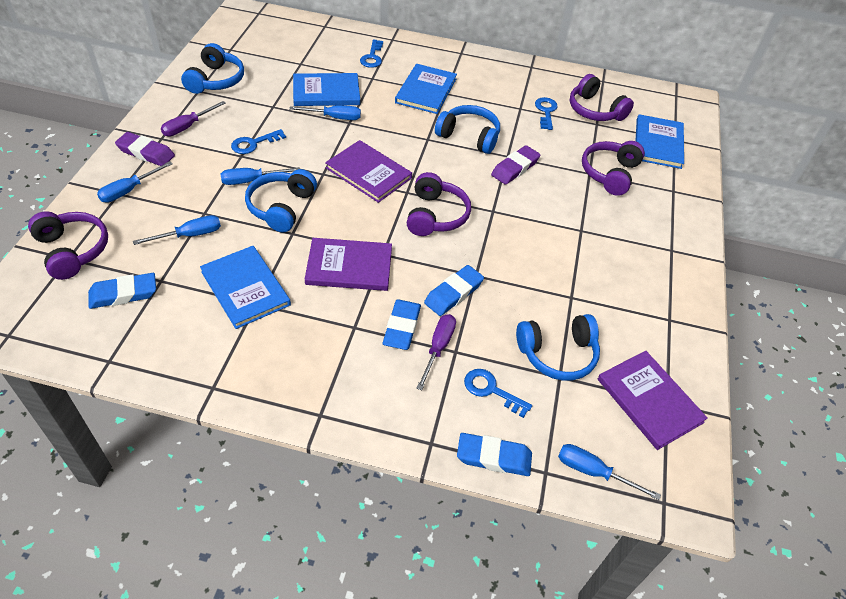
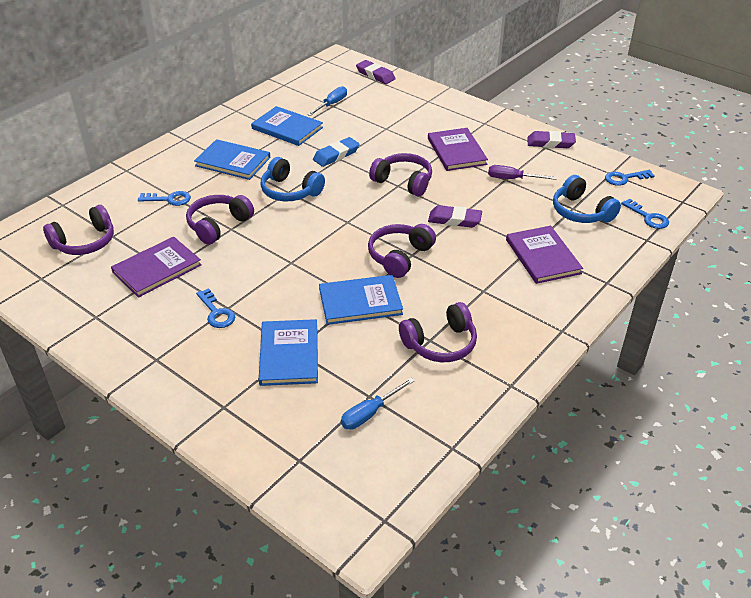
blue eraser: [88,273,156,309] [383,299,421,350] [424,265,484,316] [457,433,532,476] = 4 -> [313,137,360,167] = 1
blue headphones: [181,43,244,94] [245,169,317,232] [435,105,500,154] [516,314,600,381] = 4 -> [260,157,325,201] [553,175,621,223] = 2
blue screwdriver: [97,161,173,203] [133,215,221,245] [221,167,300,185] [289,105,361,120] [558,444,661,500] = 5 -> [307,86,347,116] [341,378,415,430] = 2
purple eraser: [115,132,175,166] [491,145,540,185] = 2 -> [356,60,396,84] [428,205,482,228] [527,131,576,148] = 3
purple headphones: [28,211,108,280] [407,172,471,236] [570,74,634,121] [582,141,645,196] = 4 -> [43,205,114,255] [186,195,254,245] [368,224,436,278] [369,153,432,196] [399,302,477,362] = 5
purple screwdriver: [161,101,226,136] [416,314,456,390] = 2 -> [488,165,557,180] = 1

